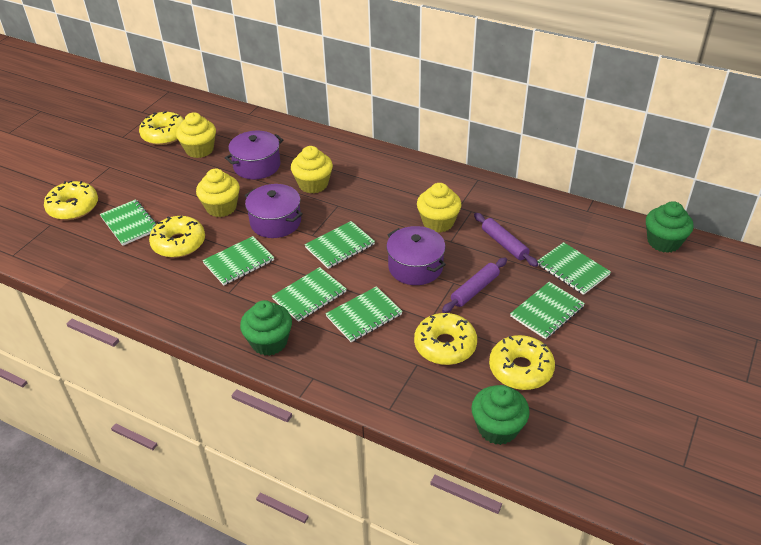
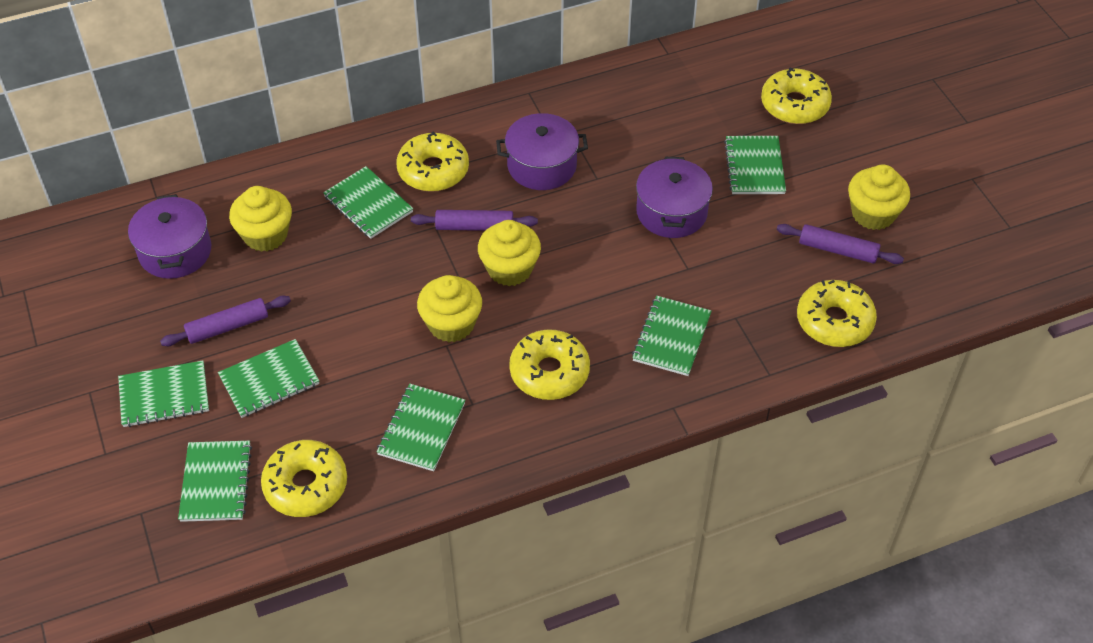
green cupcake: [240,300,292,356] [471,385,530,445] [646,201,694,253] = 3 -> none = 0
purple rolling pin: [442,258,507,313] [474,213,538,267] = 2 -> [160,296,291,346] [411,210,538,231] [777,224,904,264] = 3

